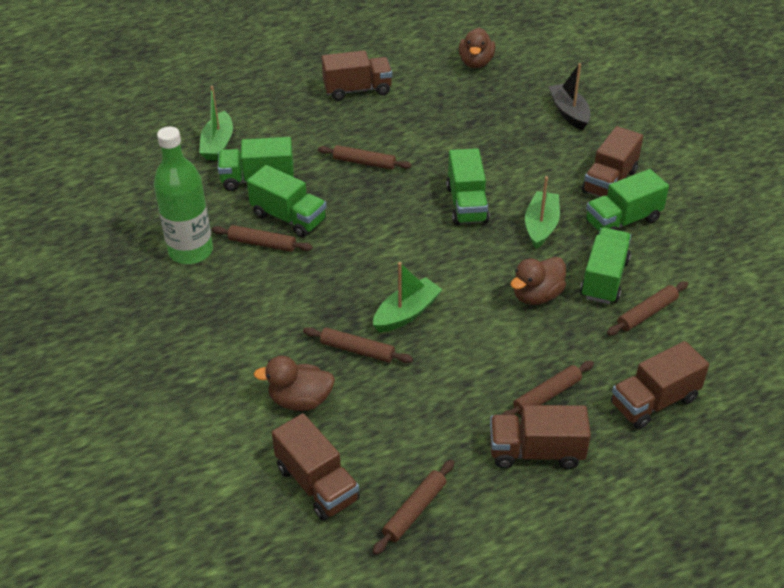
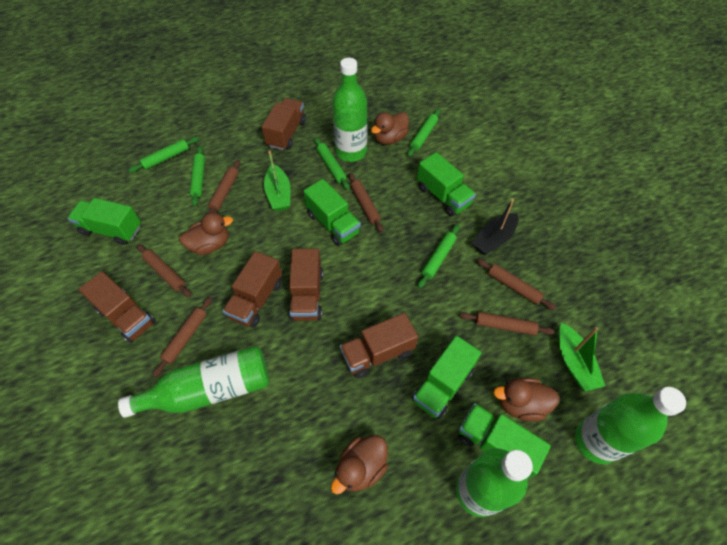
brown duck: [254,356,335,411] [459,27,495,68] [510,257,566,305] = 3 -> [179,212,233,255] [331,435,388,494] [371,112,409,145] [493,378,560,422] = 4
green boat: [199,86,233,161] [373,262,443,332] [525,176,560,249] = 3 -> [264,151,291,211] [559,323,605,392] = 2
green bottle: [154,126,213,264] = 1 -> [118,346,269,418] [332,58,367,162] [456,449,533,517] [575,387,686,464] = 4
green rolling pin: none = 0 -> [129,137,199,173] [190,146,205,206] [314,137,349,190] [408,109,440,157] [418,224,459,288] = 5

